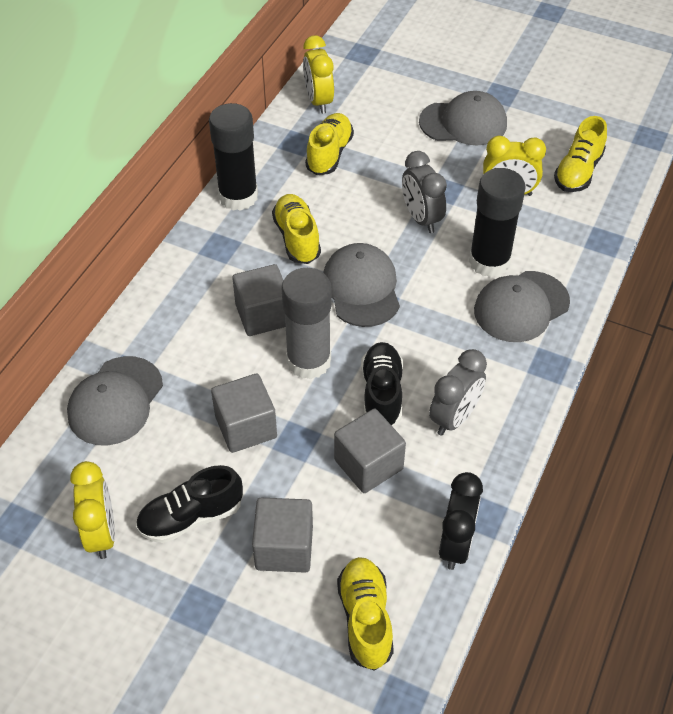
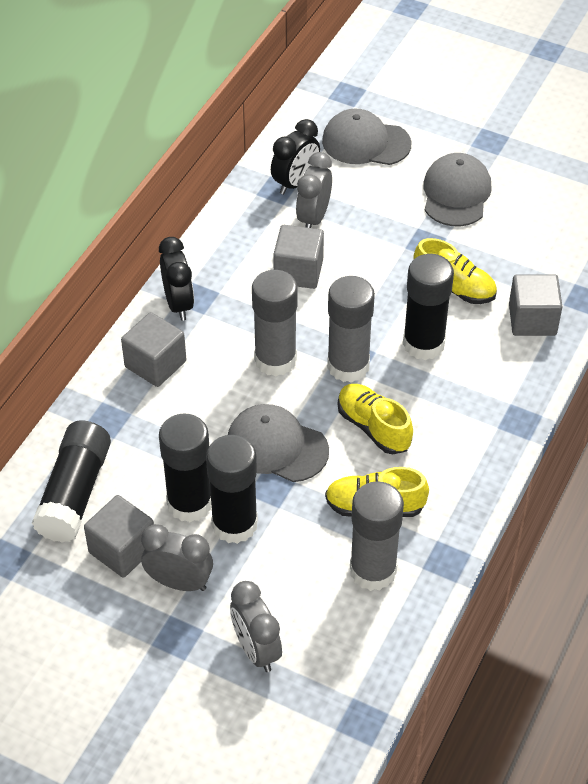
black clock: [439,472,483,570] = 1 -> [159,237,194,321] [271,119,320,195] = 2
black glue stick: [209,103,258,211] [469,168,526,277] = 2 -> [32,421,111,543] [159,414,211,522] [206,435,258,544] [403,254,454,360] = 4
black shoe: [136,465,243,543] [361,342,403,426] = 2 -> none = 0
grey cap: [67,356,163,446] [323,243,400,327] [419,91,507,145] [474,271,570,342] = 4 -> [228,404,329,482] [322,108,412,165] [423,153,492,226] = 3
grey clock: [402,151,447,233] [429,349,487,436] = 2 -> [141,524,213,591] [230,581,282,672] [296,152,332,228] = 3
grey glue stick: [281,268,332,379] = 1 -> [252,270,298,376] [327,276,375,383] [350,481,404,591] = 3
yellow clock: [70,461,115,559] [303,35,334,114] [483,136,546,196] = 3 -> none = 0
yellow shoe: [272,194,321,264] [305,113,354,175] [337,557,394,671] [554,116,607,192] = 4 -> [325,467,429,517] [338,384,413,454] [414,238,497,304] = 3

